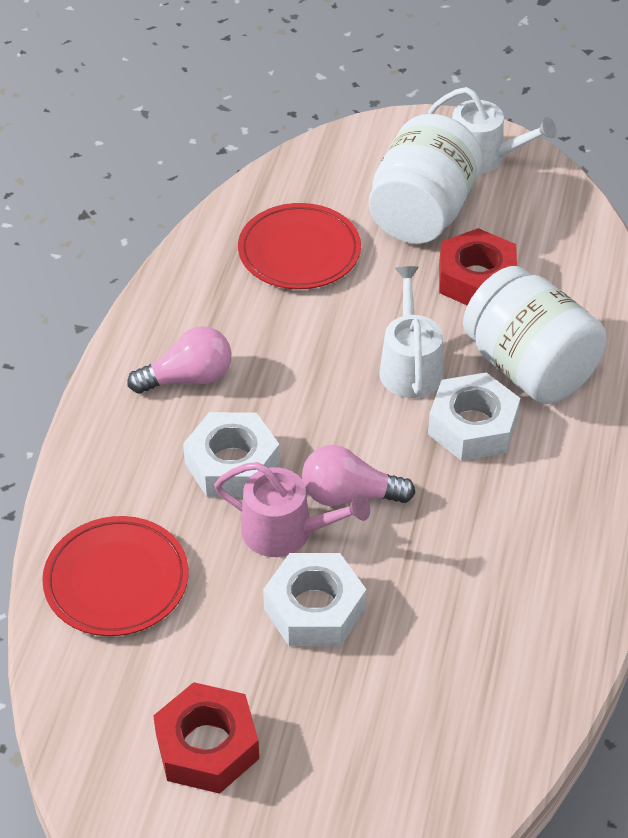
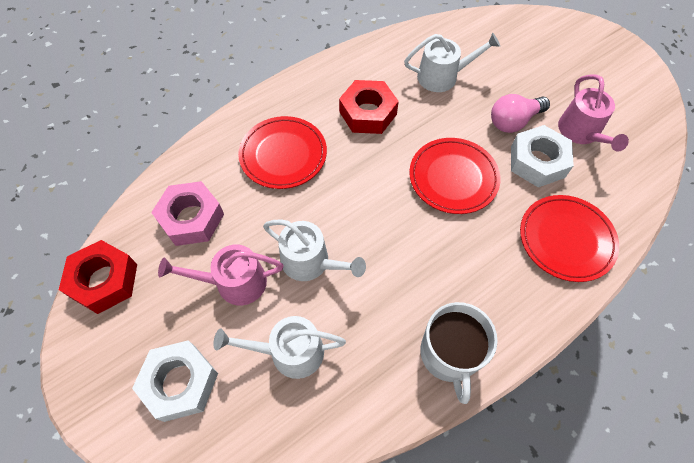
pink light bulb: [128,326,231,394] [302,445,415,506] = 2 -> [491,94,550,133] = 1
pink nut: none = 0 -> [151,181,224,246] = 1
pink watering can: [214,462,370,557] = 1 -> [158,244,283,305] [558,75,629,152] = 2
red plate: [42,516,189,636] [238,203,361,289] = 2 -> [238,116,327,189] [409,138,501,214] [520,195,619,282] = 3
white jar: [369,114,482,244] [463,266,606,404] = 2 -> none = 0
white mug: none = 0 -> [420,302,498,404] = 1
white nut: [183,412,280,497] [263,553,366,646] [428,372,520,461] = 3 -> [132,340,218,422] [511,125,574,187] = 2
white watering can: [379,266,443,398] [428,87,556,174] = 2 -> [213,316,346,379] [263,219,366,281] [404,33,500,92] = 3

